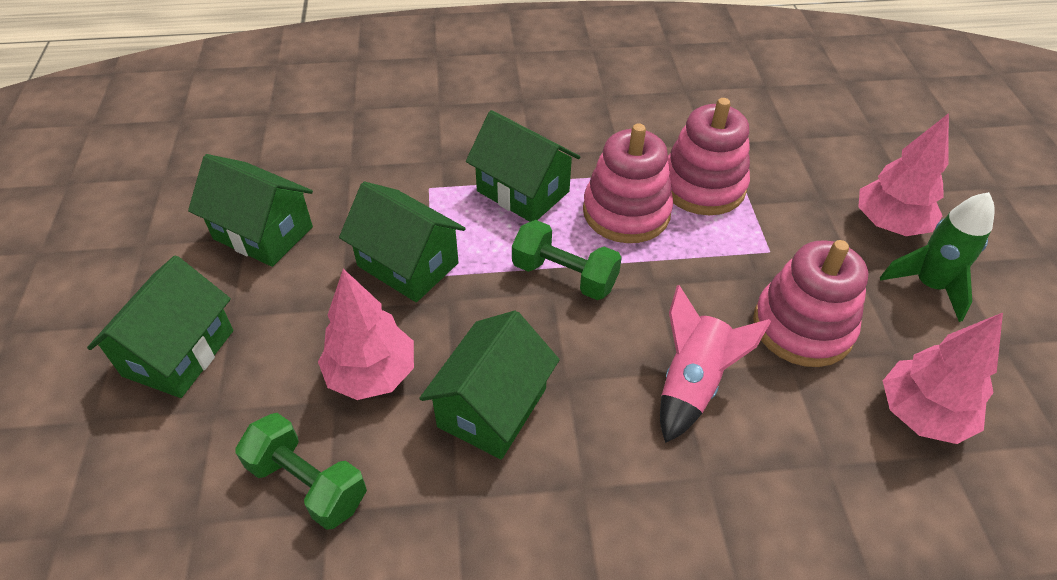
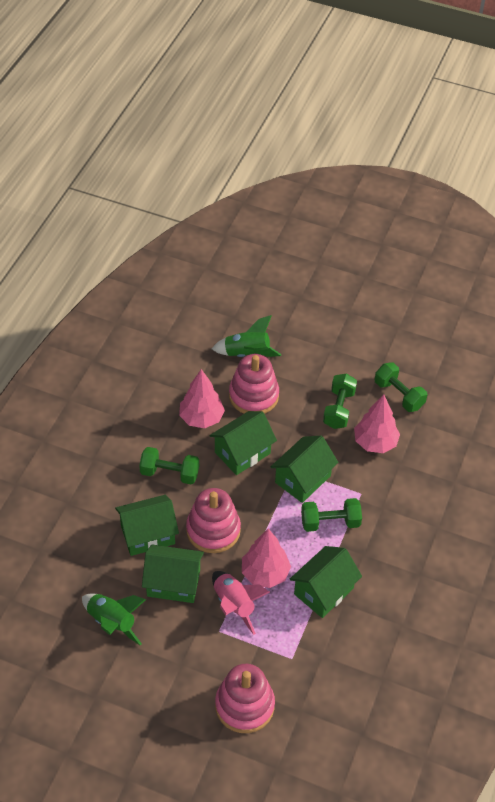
green dumbbell: [235,413,367,530] [512,220,622,300] = 2 -> [139,447,199,485] [301,498,362,532] [323,373,357,429] [375,362,427,412] = 4
green rocket: [880,192,994,322] = 1 -> [82,594,146,646] [212,315,281,357] = 2

